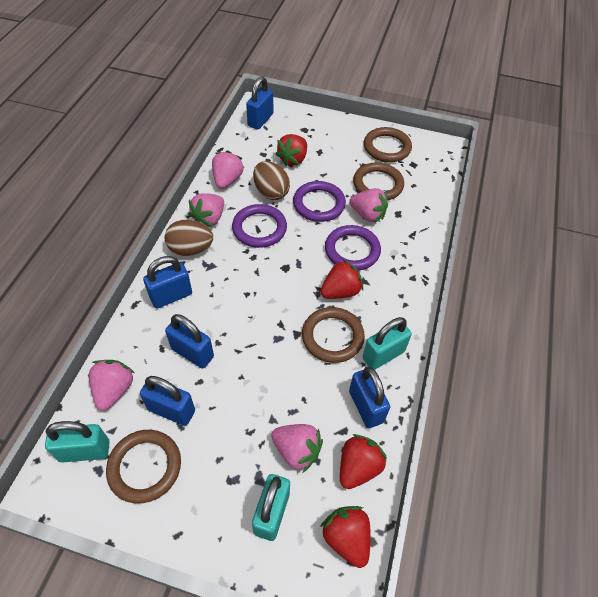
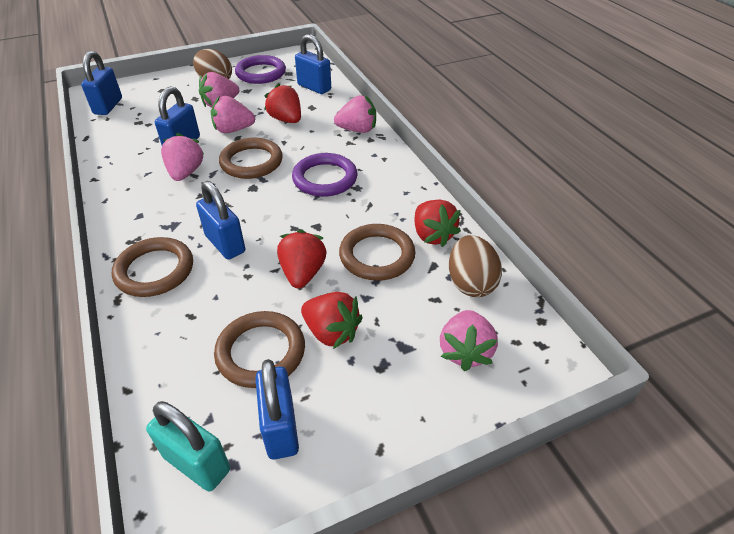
purple ring: [232,204,287,248] [293,181,346,222] [325,225,381,271] = 3 -> [235,55,286,84] [292,153,357,197] = 2
turquoise padlock: [45,421,110,462] [252,474,290,541] [363,317,412,370] = 3 -> [146,401,230,491] = 1

